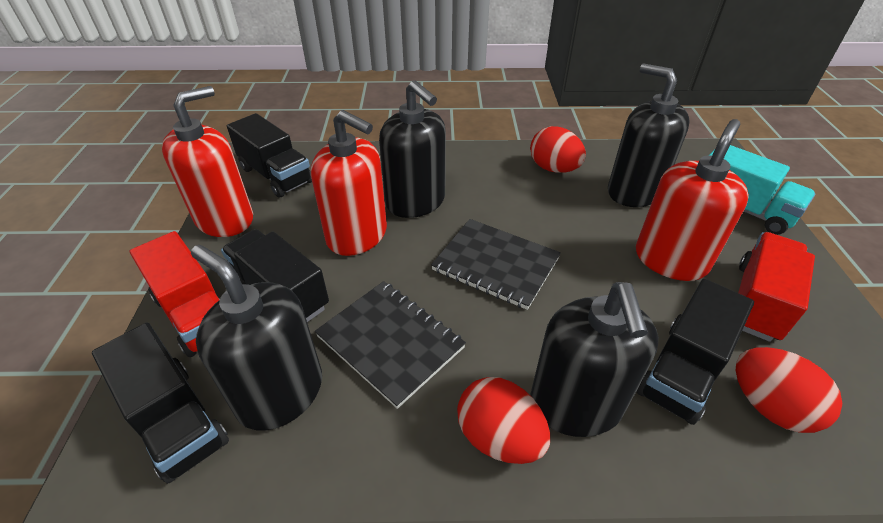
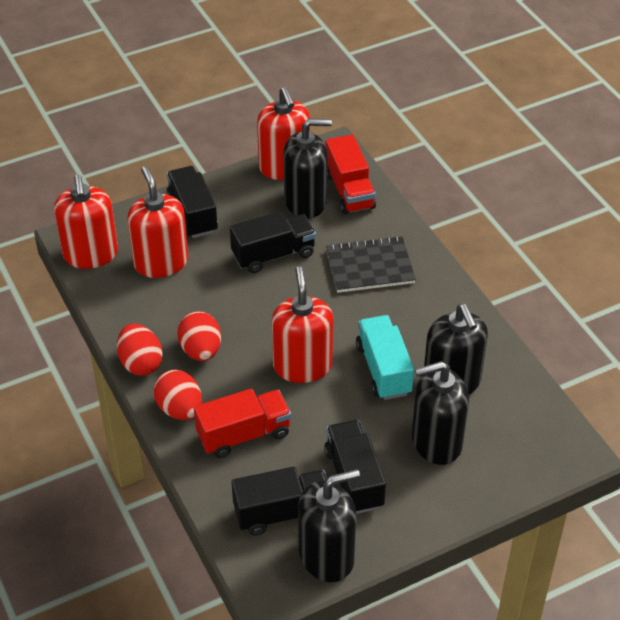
black notebook: [315,281,466,409] [431,219,561,310] = 2 -> [326,236,416,293] = 1
red soap dispenser: [162,86,253,237] [311,110,387,256] [636,119,749,281] = 3 -> [54,175,118,269] [127,166,188,278] [257,87,310,180] [272,266,333,383] = 4

